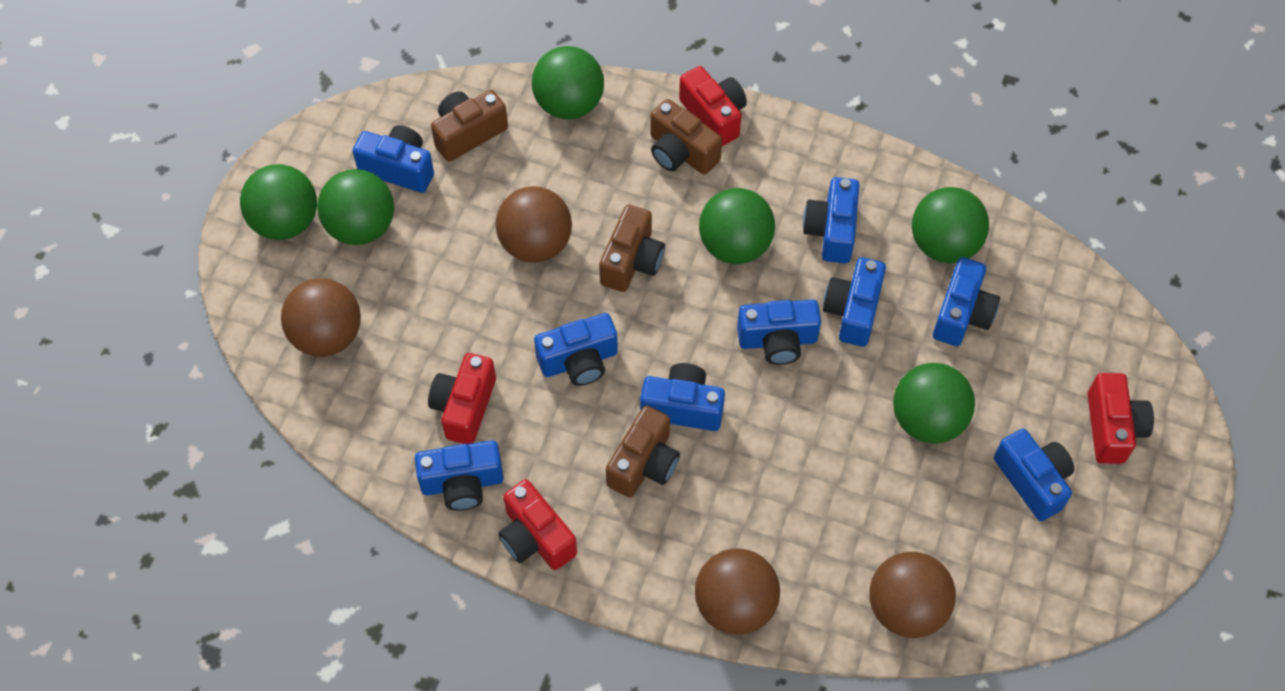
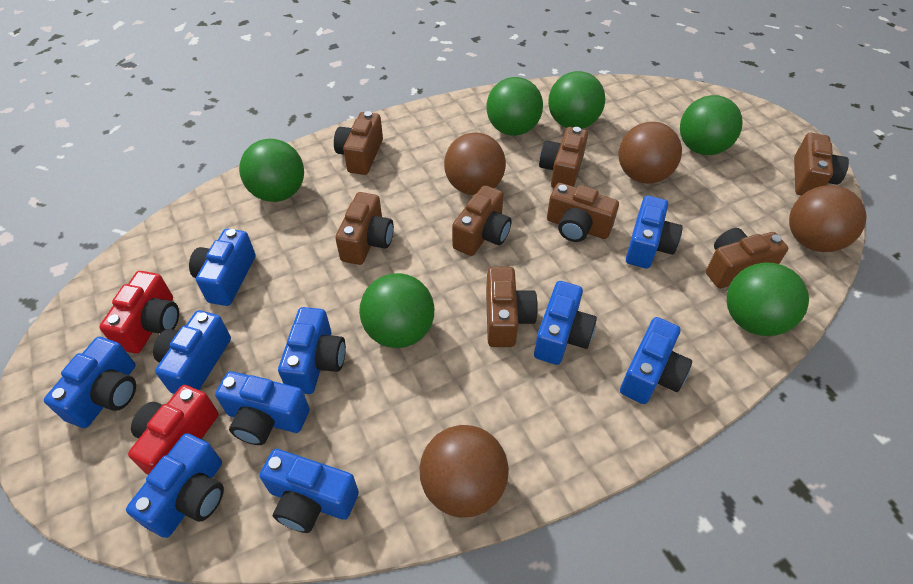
blue camera: [352,125,434,193] [415,440,503,511] [534,313,618,386] [640,363,725,431] [737,300,821,365] [803,177,859,263] [823,257,886,347] [933,257,1000,346] [994,429,1074,521] = 9 -> [44,337,136,428] [126,433,224,538] [153,310,231,394] [189,229,256,306] [215,371,310,445] [259,449,359,533] [278,307,346,394] [534,281,597,365] [620,317,692,404] [626,195,683,269] = 10
brown camera: [431,90,508,162] [599,205,665,292] [606,405,680,497] [650,99,722,175] = 4 -> [334,111,383,175] [335,192,394,265] [452,185,512,256] [486,267,538,347] [539,127,588,188] [547,183,619,242] [706,228,788,288] [794,133,849,196] = 8
red camera: [428,353,496,444] [498,479,577,570] [679,66,747,146] [1087,373,1154,464] = 4 -> [99,271,179,354] [128,385,219,475] = 2

